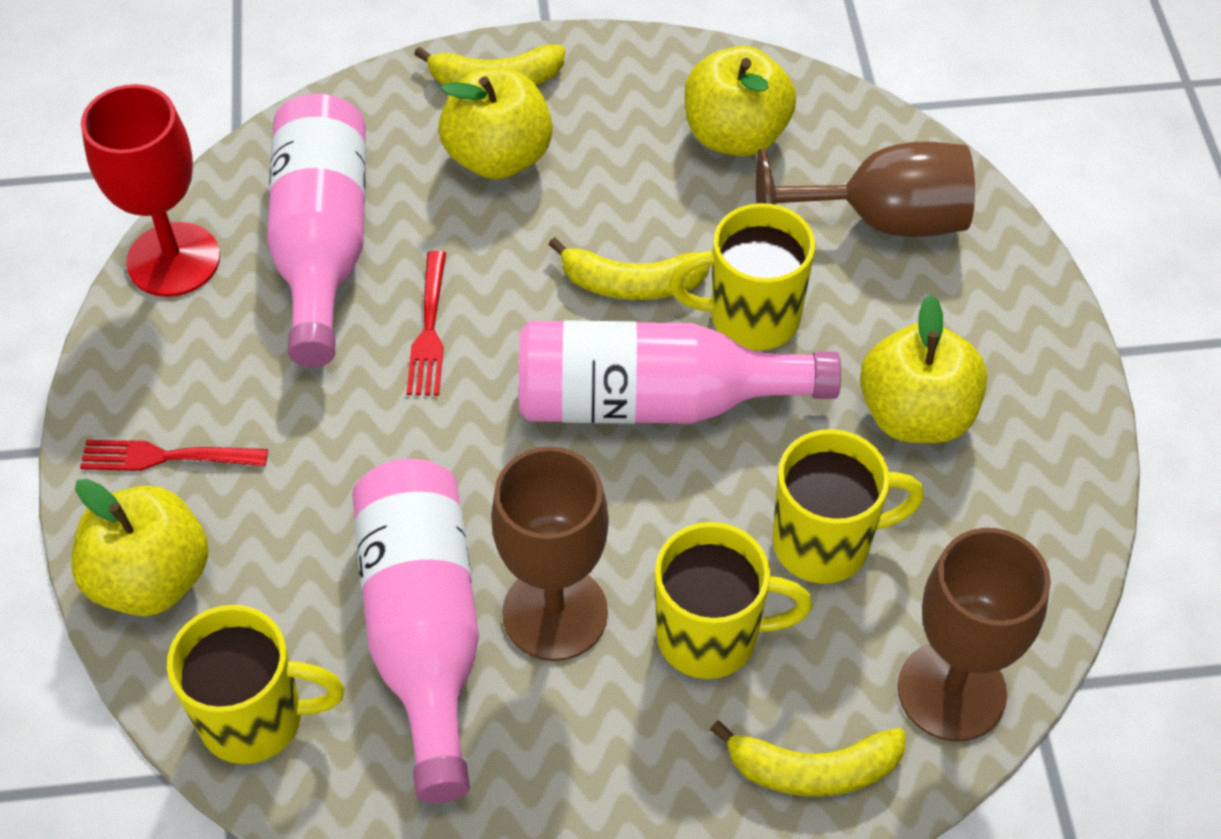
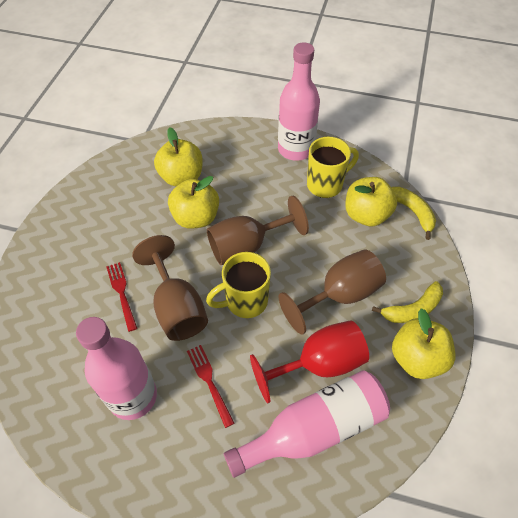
yellow banana: [414,45,565,85] [548,237,710,300] [710,721,906,797] = 3 -> [372,281,443,323] [391,187,436,240] = 2
yellow mug: [167,605,344,764] [655,522,812,679] [669,203,815,351] [773,429,924,584] = 4 -> [206,252,271,318] [307,137,359,198] = 2

